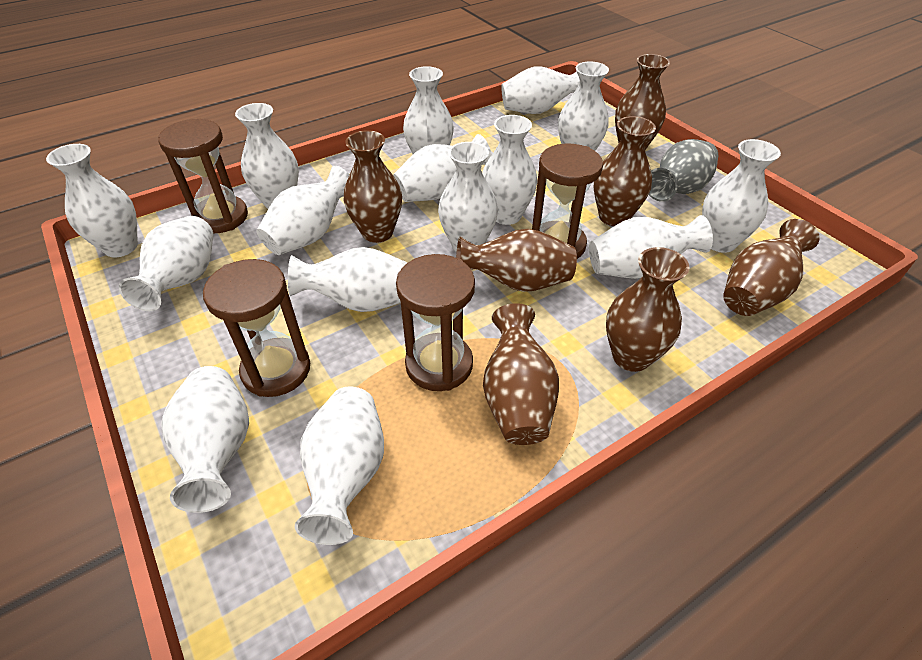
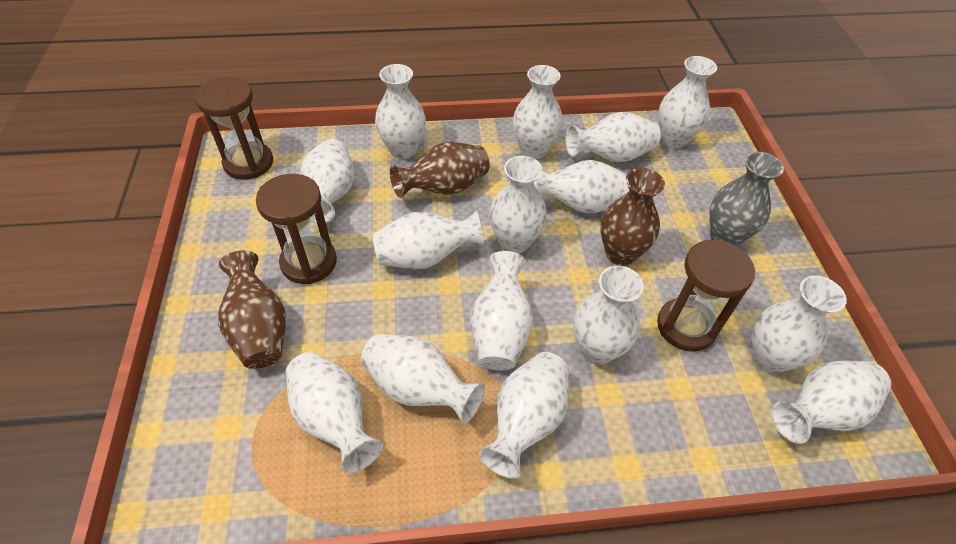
brown hourglass: [158,119,248,233] [203,259,310,397] [396,254,475,391] [532,143,603,259] = 4 -> [195,77,273,180] [256,174,337,284] [657,239,755,352] = 3
brown vase: [343,130,402,243] [456,229,577,292] [483,303,559,445] [594,116,656,226] [606,247,690,372] [615,54,670,150] [723,219,820,316] = 7 -> [218,251,286,369] [390,142,490,198] [600,168,665,266] = 3

